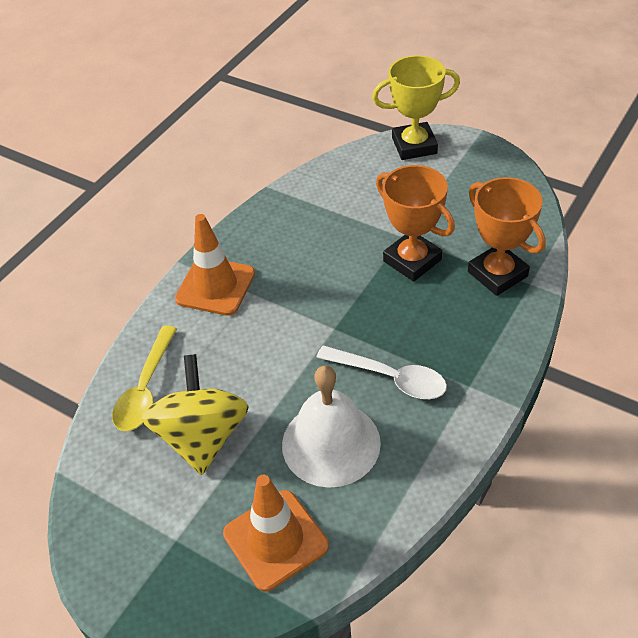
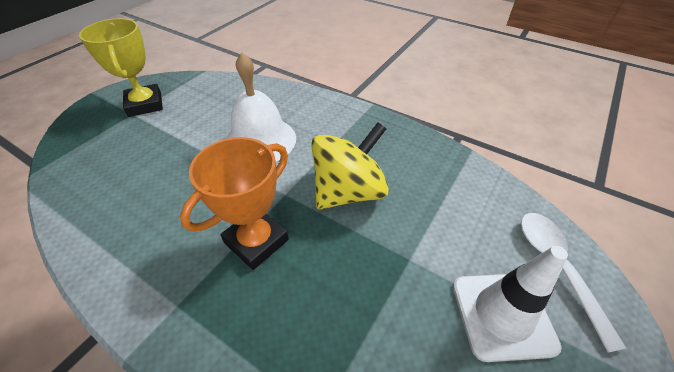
orange traffic cone: [175,214,255,316] [223,475,329,591] = 2 -> none = 0
orange trophy: [376,165,455,282] [468,177,546,296] = 2 -> [180,137,289,270] = 1
white traffic cone: none = 0 -> [453,246,568,362] = 1
yellow spoon: [112,325,177,431] = 1 -> none = 0

